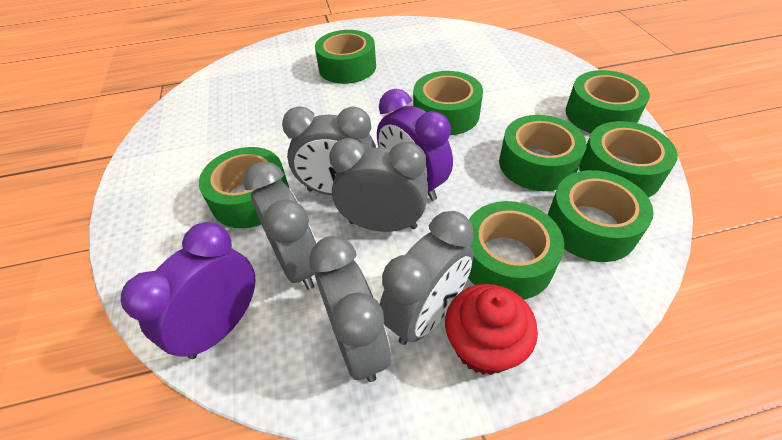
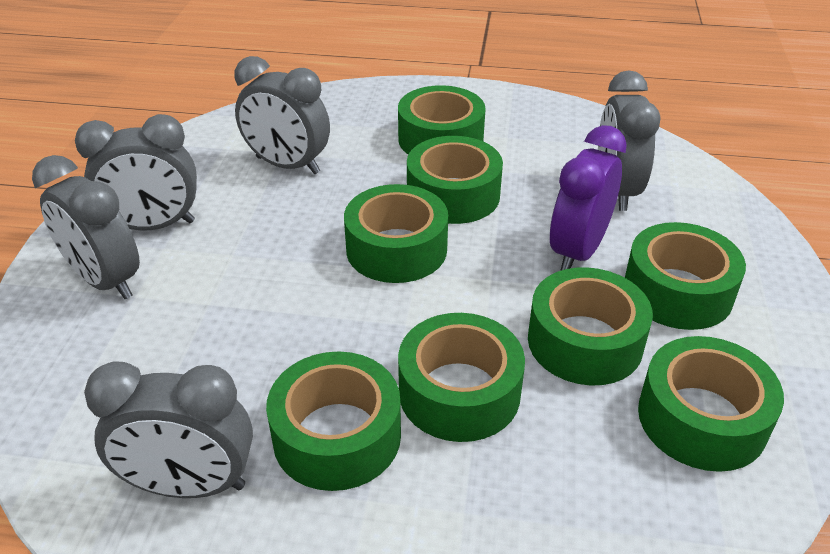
purple clock: [121,222,256,359] [377,89,453,201] = 2 -> [550,125,627,271] = 1
red cupcake: [445,284,538,375] = 1 -> none = 0

